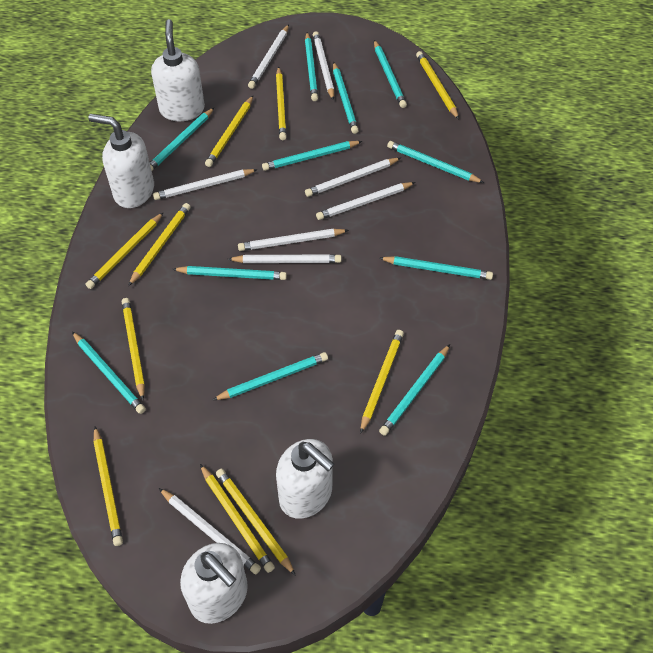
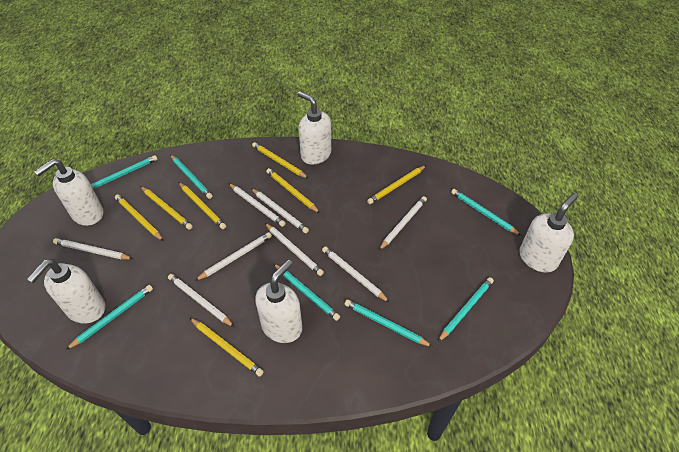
turquoise pencil: [72,332,146,414] [150,108,214,171] [172,266,287,280] [213,352,328,400] [262,141,362,171] [305,32,318,101] [333,62,359,134] [374,40,407,108] [379,256,493,280] [379,344,450,436] [387,141,484,183] = 11 -> [66,285,153,350] [91,155,157,189] [170,154,212,199] [273,263,340,321] [344,299,433,347] [438,277,494,342] [451,189,522,236] = 7
white soap dispenser: [88,114,154,208] [151,19,205,121] [180,543,248,624] [276,439,334,519] = 4 -> [27,259,105,324] [34,159,103,226] [255,260,302,343] [297,91,331,165] [519,193,578,273] = 5
yellow pencil: [86,212,164,289] [93,426,123,546] [122,298,145,400] [128,203,191,286] [200,464,275,573] [205,96,253,167] [216,469,296,576] [276,66,287,140] [360,330,404,434] [416,51,459,119] = 10 -> [115,194,164,241] [140,186,192,230] [178,182,226,229] [190,318,264,377] [252,142,309,179] [266,168,320,213] [367,165,426,204] = 7

